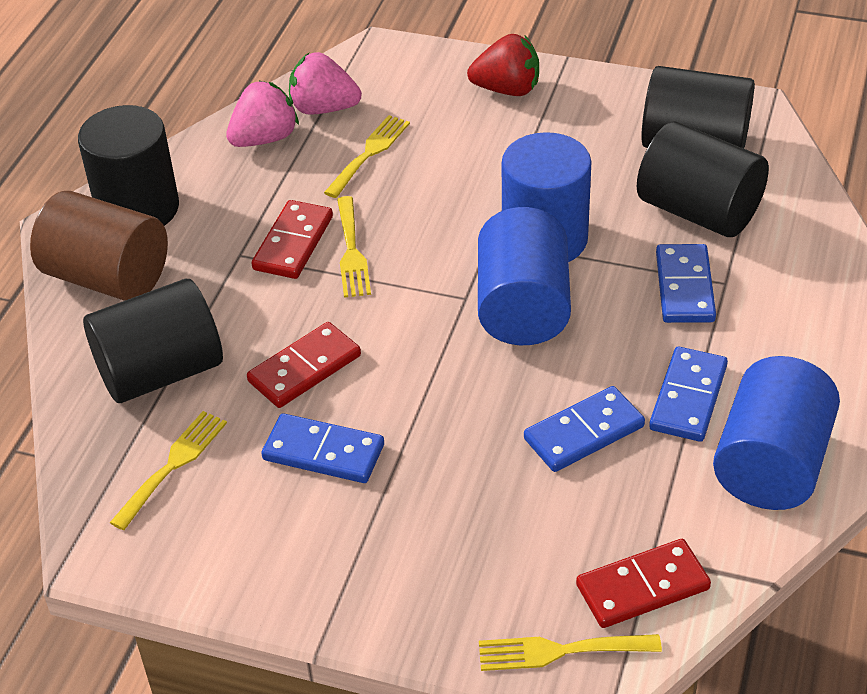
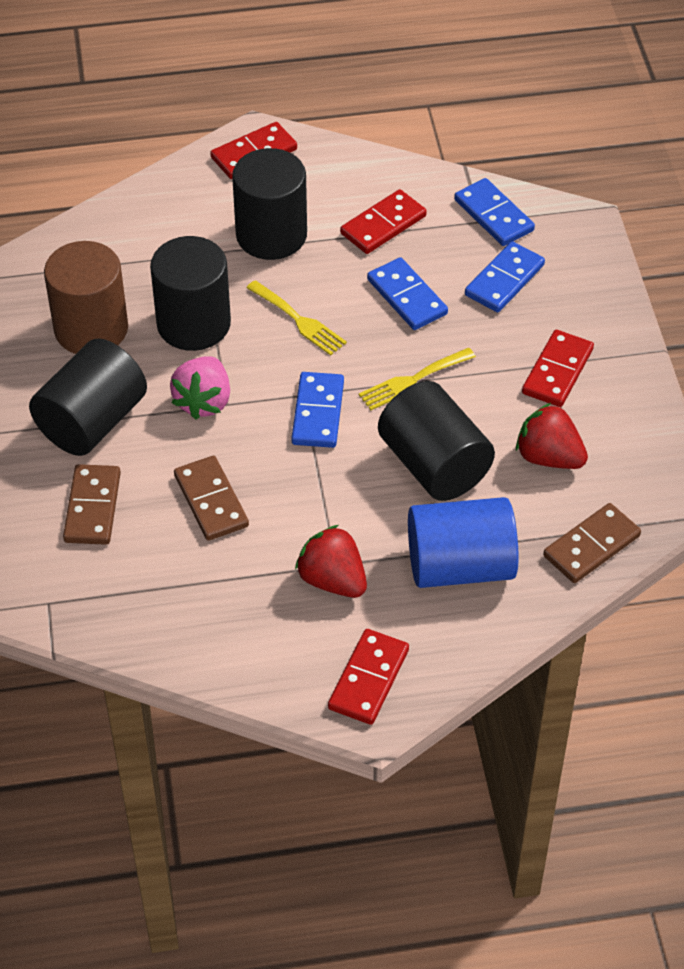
blue cylinder: [478,207,571,345] [502,132,592,262] [713,356,840,510] = 3 -> [408,497,519,588] = 1
brown domino: none = 0 -> [63,464,121,545] [174,456,249,541] [543,503,641,583] = 3
pink strawberry: [226,80,299,147] [289,52,362,115] = 2 -> [170,356,230,420] = 1
red domino: [247,322,361,408] [251,200,333,279] [576,539,711,628] = 3 -> [210,122,297,179] [328,629,409,725] [340,189,427,254] [522,330,594,407] = 4
red strawberry: [467,34,539,96] = 1 -> [295,525,367,598] [516,403,588,469] = 2
yellow fork: [110,411,227,530] [324,115,410,198] [337,196,371,298] [479,634,662,671] = 4 -> [247,280,347,356] [359,348,476,410] = 2

